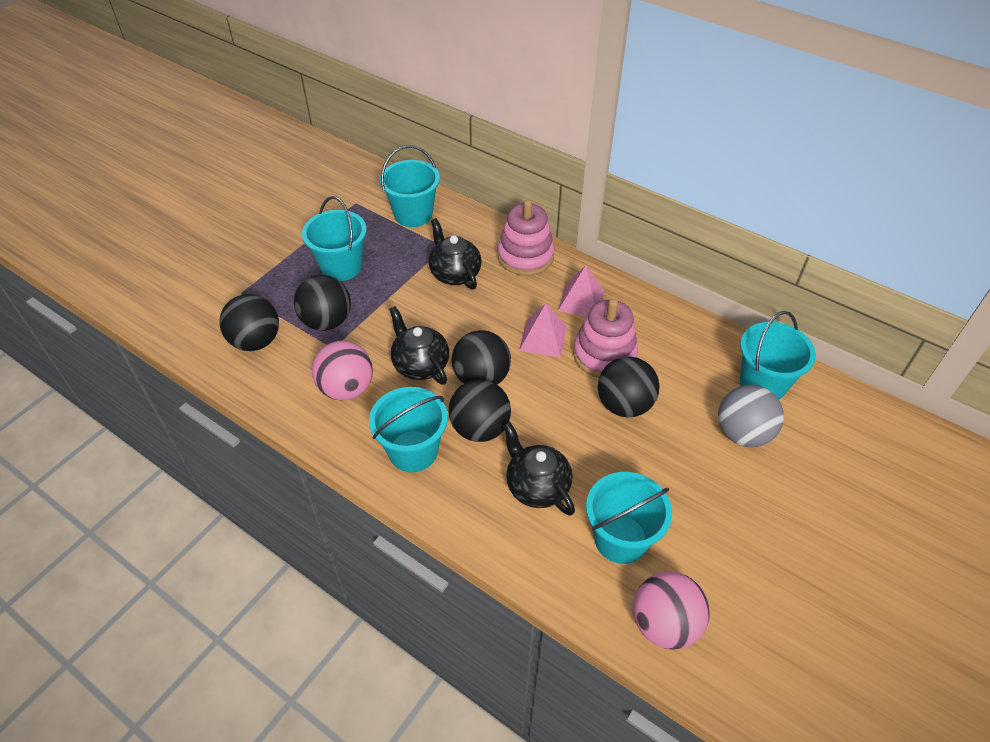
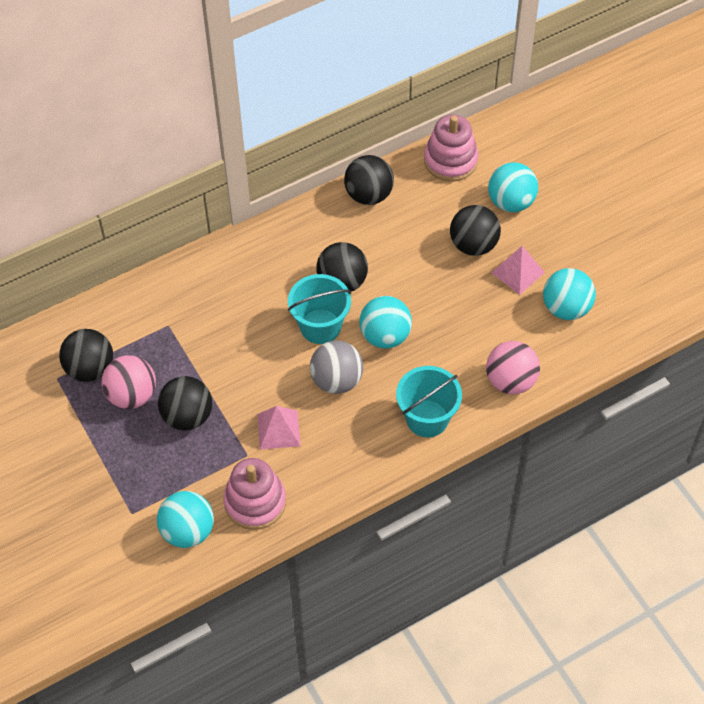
black teapot: [389,306,449,385] [429,218,482,290] [503,422,575,516] = 3 -> none = 0
turquoise ball: none = 0 -> [157,491,214,548] [359,296,412,348] [488,162,538,212] [543,268,596,320] = 4
turquoise bucket: [302,196,367,281] [369,387,448,472] [380,145,440,227] [586,472,672,564] [740,311,816,399] = 5 -> [288,274,351,344] [396,366,462,438] = 2

